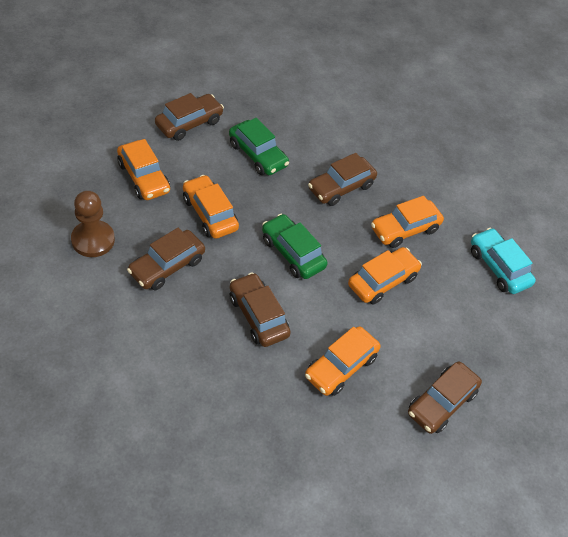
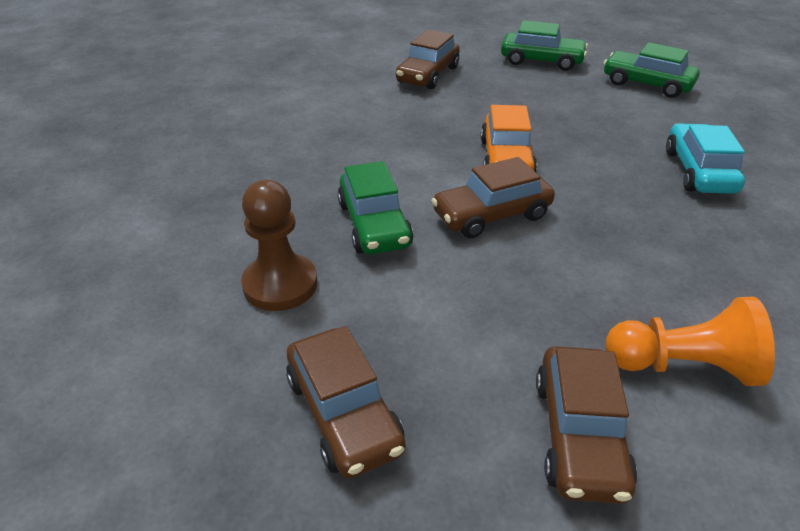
brown car: [127,228,205,290] [155,93,224,141] [230,272,291,347] [308,153,377,206] [408,362,482,434] = 5 -> [286,326,405,478] [396,29,460,89] [431,157,555,238] [536,346,637,504] = 4
green car: [229,118,289,175] [262,214,328,279] = 2 -> [338,161,413,254] [501,20,588,71] [603,42,700,98] = 3
orange car: [117,139,170,200] [183,175,239,239] [305,326,381,396] [348,247,422,304] [371,196,444,248] = 5 -> [480,105,537,172] = 1
orange pawn: none = 0 -> [605,296,775,386] = 1

